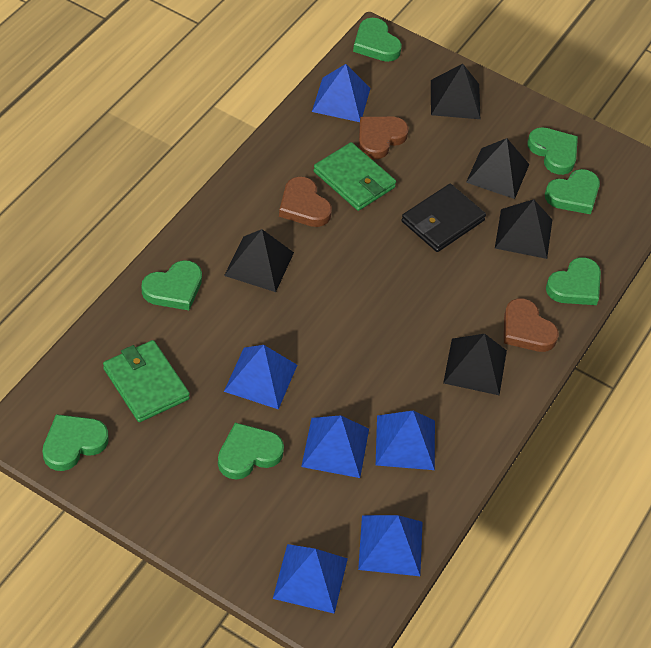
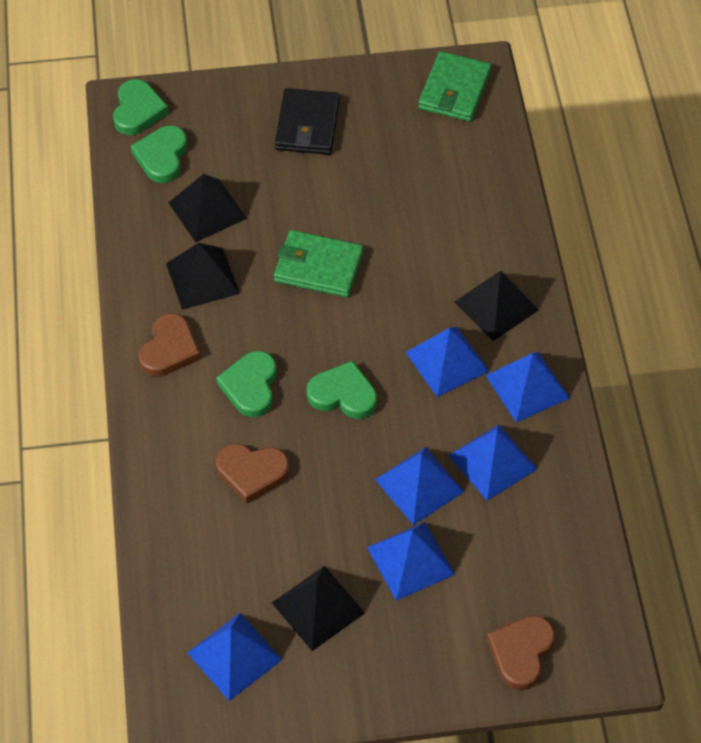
black pyramid: [224,229,294,292] [431,64,480,119] [443,334,507,395] [466,138,529,199] [495,199,552,259] = 5 -> [166,243,240,310] [168,174,247,242] [272,566,365,651] [454,271,539,341] = 4
green heart: [43,414,108,471] [142,260,202,310] [218,423,284,480] [353,18,402,62] [528,127,578,175] [545,169,600,214] [546,257,601,305] = 7 -> [113,79,169,135] [131,126,187,183] [216,351,277,417] [307,361,377,419] = 4

